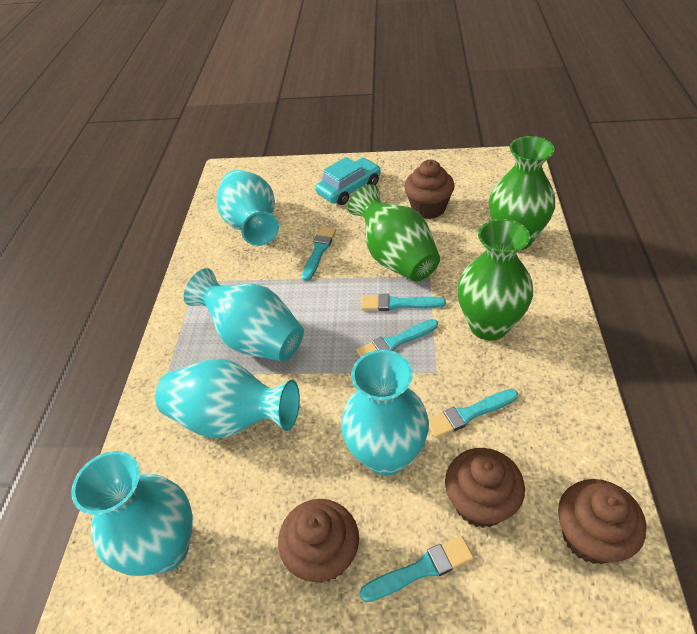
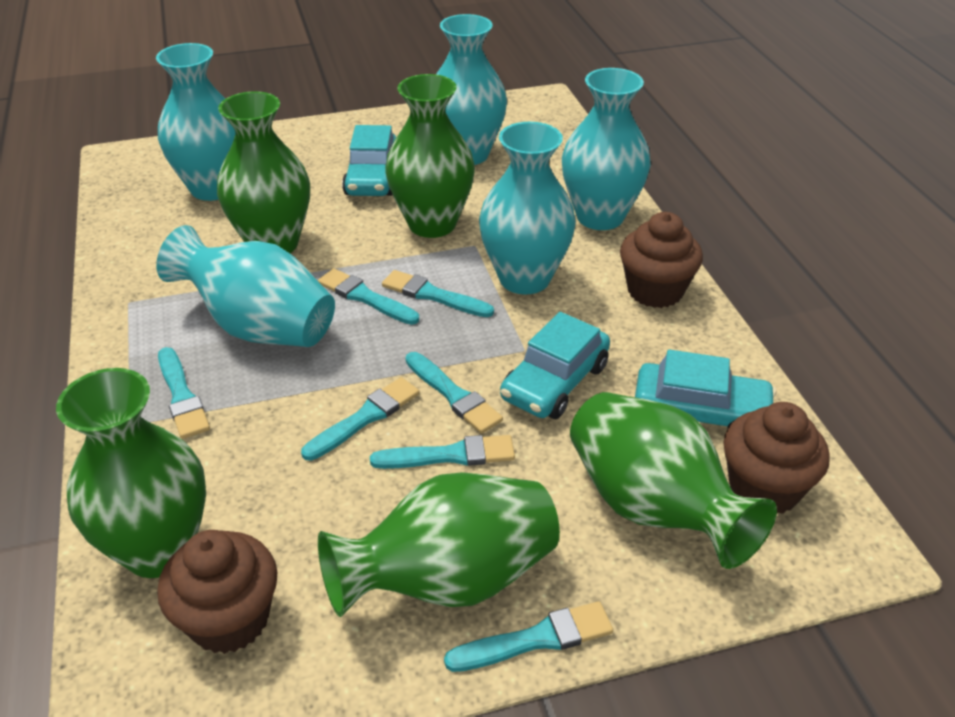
brown cupcake: [278,499,359,583] [404,160,455,219] [445,448,525,528] [558,479,646,564] = 4 -> [157,530,277,654] [620,212,703,308] [723,402,830,514] = 3
green vase: [348,184,440,282] [457,219,533,341] [489,136,555,250] = 3 -> [56,368,206,578] [217,91,310,253] [318,472,560,617] [385,74,475,238] [570,392,777,569] = 5
turquoise brush: [302,226,336,281] [356,319,438,357] [359,536,474,602] [361,294,446,311] [429,389,518,438] = 5 -> [158,347,210,439] [301,377,419,461] [318,268,419,325] [370,435,515,469] [382,270,494,317] [406,352,503,434] [444,601,613,672] = 7
turquoise car: [316,157,381,205] = 1 -> [342,125,396,196] [500,312,610,419] [635,349,776,428] = 3

